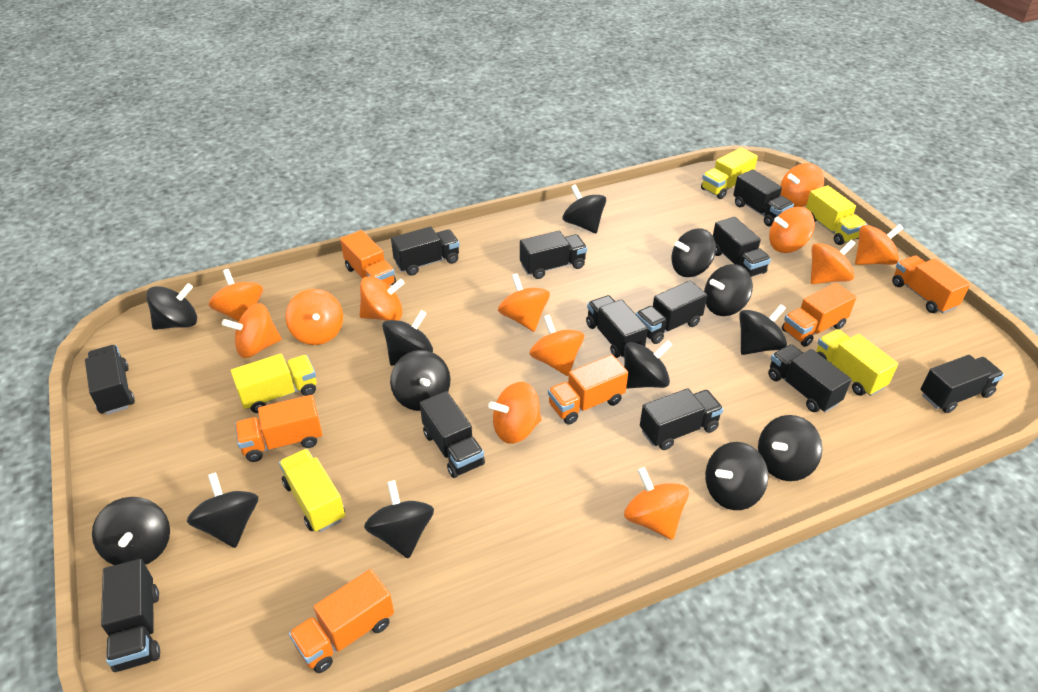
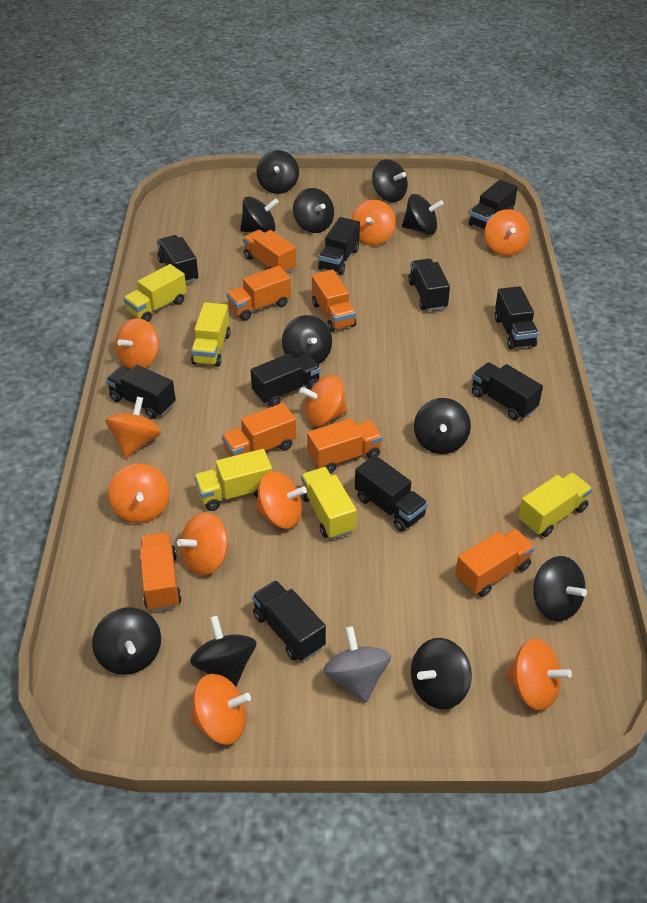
black spinning top: [92,497,170,565] [146,283,197,330] [187,473,258,548] [364,480,434,559] [382,310,433,366] [390,350,451,411] [562,184,606,233] [624,340,672,389] [671,228,716,277] [704,264,753,316] [705,442,768,510] [739,304,787,355] [758,415,823,481] = 13 -> [92,607,161,675] [190,616,256,686] [240,196,279,233] [257,150,299,194] [282,315,332,365] [293,188,334,233] [372,159,408,202] [402,194,444,235] [411,638,472,709] [414,398,471,454] [533,556,587,621] = 11
black truck: [85,345,135,415] [101,559,160,672] [391,227,460,276] [420,391,485,478] [520,231,587,279] [586,295,648,359] [636,281,707,344] [640,388,723,450] [713,217,771,277] [733,169,794,226] [768,344,851,412] [920,355,1004,413] = 12 -> [106,365,176,419] [157,235,198,283] [251,353,321,407] [252,580,326,661] [318,217,360,275] [355,455,428,532] [408,259,450,311] [469,180,518,230] [472,362,543,420] [495,286,539,349] = 10
grey spinning top: none = 0 -> [323,626,391,703] = 1
orange spinning top: [209,269,263,322] [222,303,282,358] [285,289,343,345] [360,276,405,321] [488,382,542,444] [498,274,550,332] [529,315,584,376] [624,467,689,540] [769,207,815,253] [780,163,824,207] [811,240,856,284] [855,224,904,265] = 12 -> [105,397,161,458] [108,464,169,523] [115,318,159,369] [177,512,229,576] [190,674,251,745] [255,471,307,529] [299,375,348,426] [352,200,396,246] [485,209,530,256] [505,639,572,711] = 10
orange truck: [235,395,322,462] [289,569,394,673] [340,230,396,286] [548,354,628,425] [782,283,856,347] [892,256,970,314] = 6 -> [140,532,182,611] [221,403,296,457] [226,266,291,321] [243,230,296,273] [307,418,383,473] [312,270,356,332] [455,529,535,597] = 7

